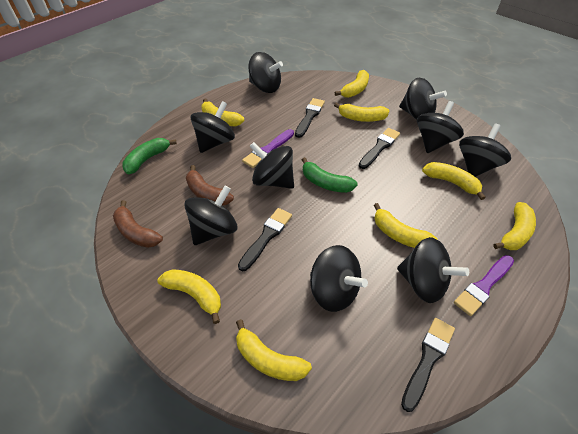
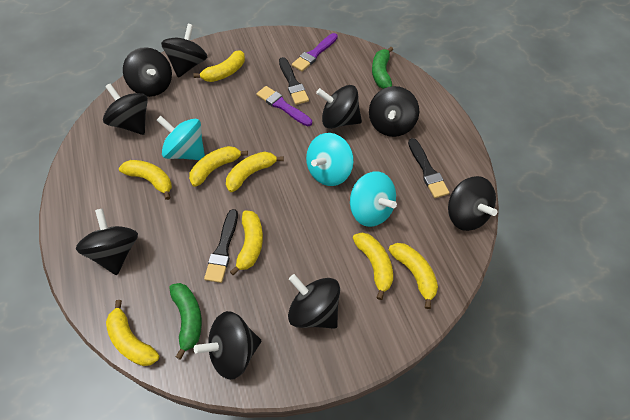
black brush: [238,208,292,271] [295,98,325,138] [359,128,400,169] [401,318,455,412] = 4 -> [204,209,238,283] [279,57,309,105] [408,138,449,198] = 3
brown banana: [113,200,163,248] [186,165,234,206] = 2 -> none = 0
turquoise spinning top: none = 0 -> [157,116,205,160] [306,133,354,186] [350,171,397,227] = 3

